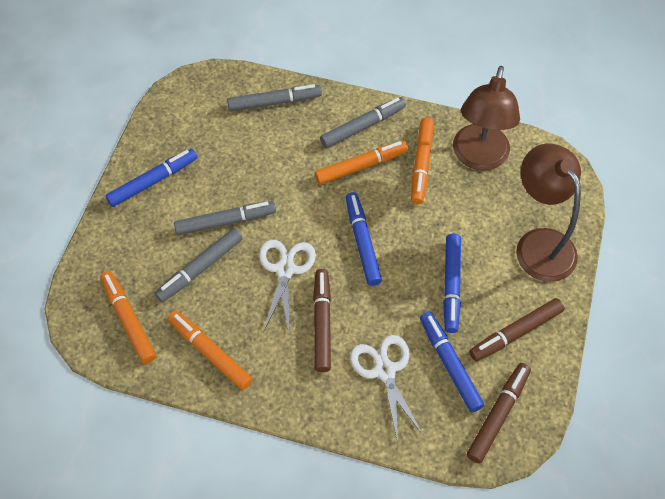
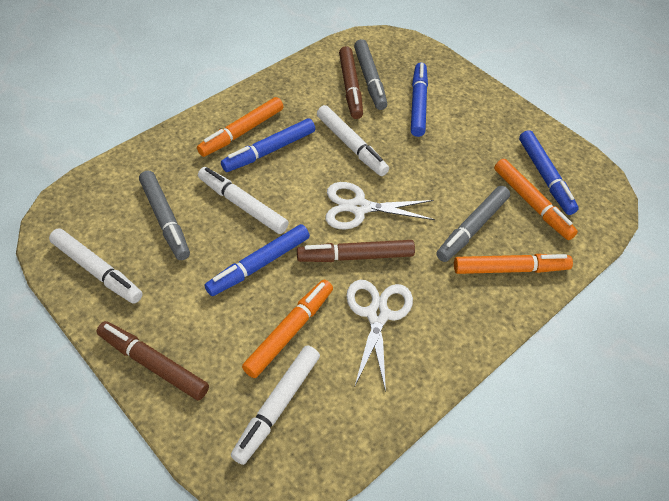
brown lamp: [453,66,520,170] [516,143,581,282] = 2 -> none = 0
grey marker: [155,228,243,302] [174,201,276,236] [227,84,322,112] [320,97,406,148] = 4 -> [139,171,190,260] [354,39,387,110] [436,186,510,262] = 3
white marker: none = 0 -> [49,228,143,304] [198,167,289,234] [230,345,320,465] [317,105,389,176] = 4

